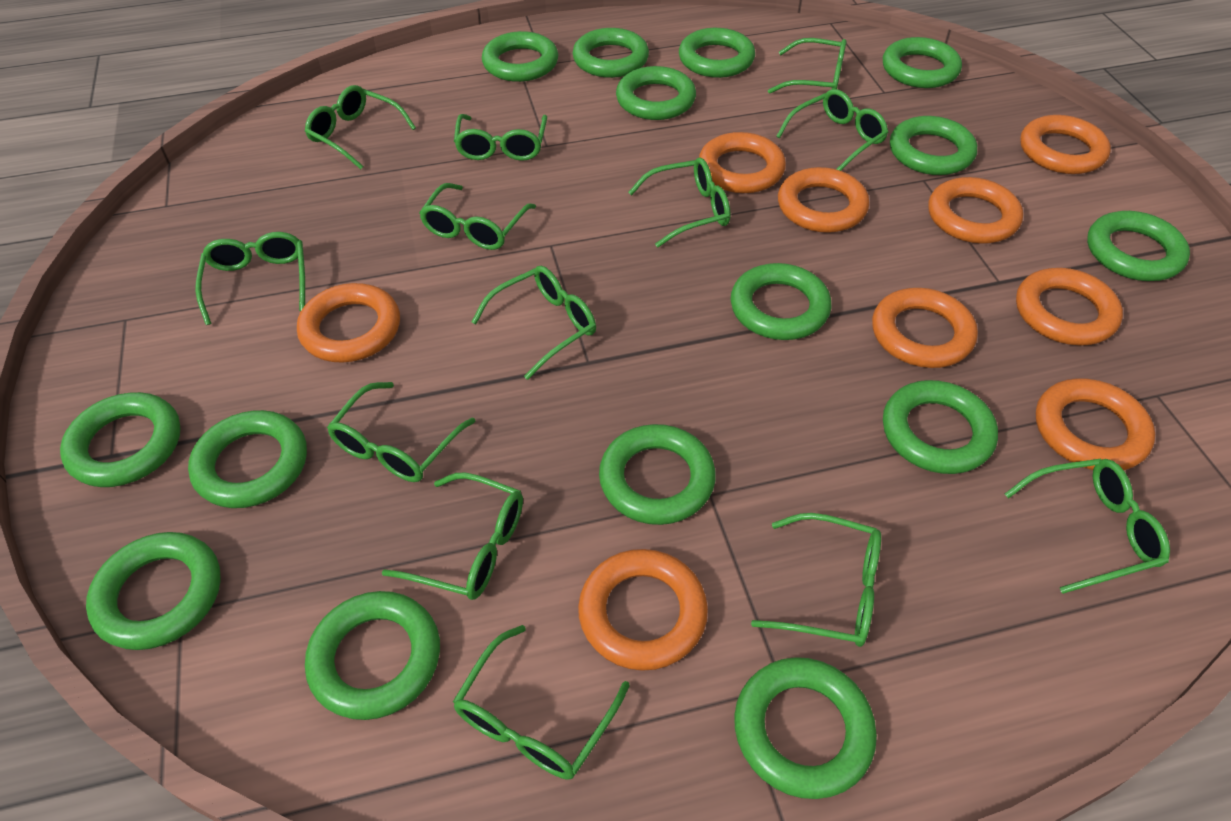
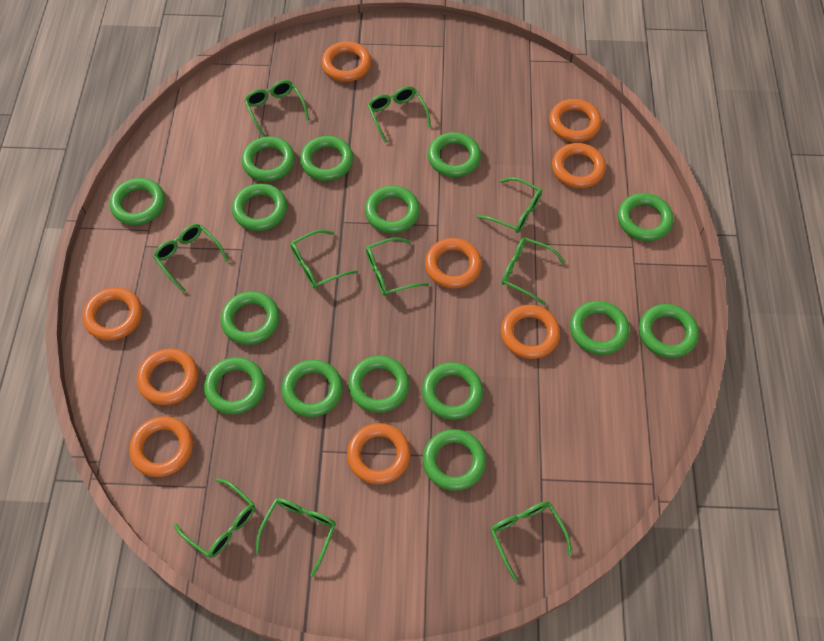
green glasses: [195,232,305,325] [305,85,416,169] [327,382,476,482] [382,472,523,600] [419,183,536,250] [453,625,630,780] [454,114,547,161] [472,266,596,380] [628,157,731,247] [751,513,881,647] [768,38,847,94] [776,89,888,171] [1005,458,1170,594] = 13 -> [153,224,229,293] [174,478,255,558] [244,80,309,137] [255,498,336,577] [290,230,358,289] [366,237,429,296] [367,86,431,143] [477,177,542,233] [491,501,572,582] [502,237,565,305] = 10

